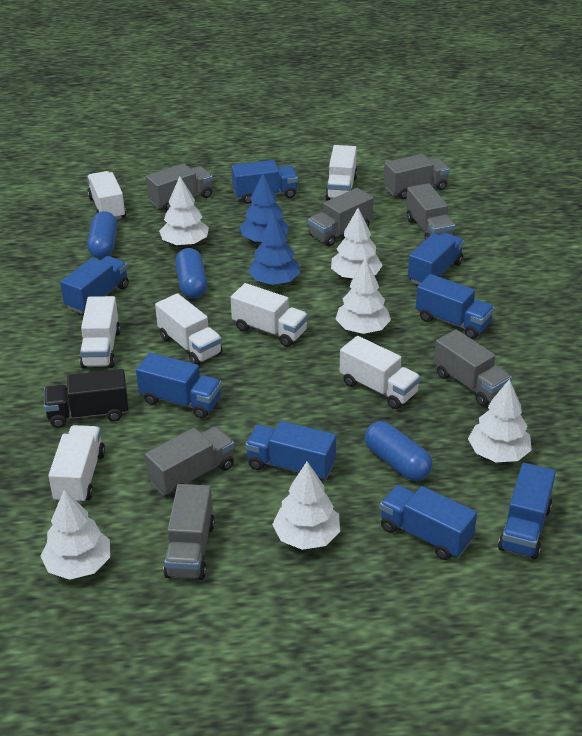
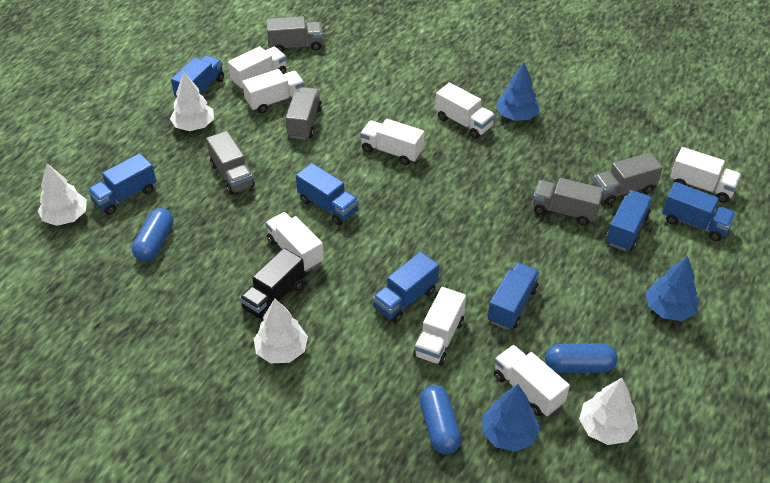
blue tree: [240,174,289,243] [248,212,300,285] = 2 -> [482,384,540,452] [496,62,539,121] [646,256,699,321] = 3
blue truck: [60,256,129,314] [136,353,222,419] [232,160,298,204] [245,421,336,480] [380,485,477,560] [408,233,464,285] [416,274,494,339] [498,463,556,559] = 8 -> [87,153,156,215] [171,55,224,97] [296,163,359,225] [373,252,439,323] [488,262,540,330] [606,190,653,251] [662,182,736,241] = 7
grey truck: [145,426,234,497] [146,163,213,211] [163,484,215,580] [308,188,373,246] [384,154,450,199] [406,183,455,240] [434,329,512,406] = 7 -> [206,131,255,195] [266,16,323,52] [285,87,322,140] [533,178,604,226] [593,153,663,205] = 5
white tree: [41,489,110,580] [159,176,209,246] [272,461,340,550] [331,208,383,279] [336,258,391,334] [468,379,532,462] = 6 -> [38,163,87,226] [170,72,214,131] [254,299,308,363] [579,378,638,445] = 4
white truck: [48,425,105,504] [80,296,121,368] [87,171,126,220] [155,293,223,365] [231,283,308,347] [325,145,357,200] [340,336,421,409] = 7 -> [228,46,287,90] [242,69,305,113] [266,212,324,272] [360,119,424,165] [413,287,466,365] [435,83,495,139] [494,345,570,416] [670,147,741,203] = 8

